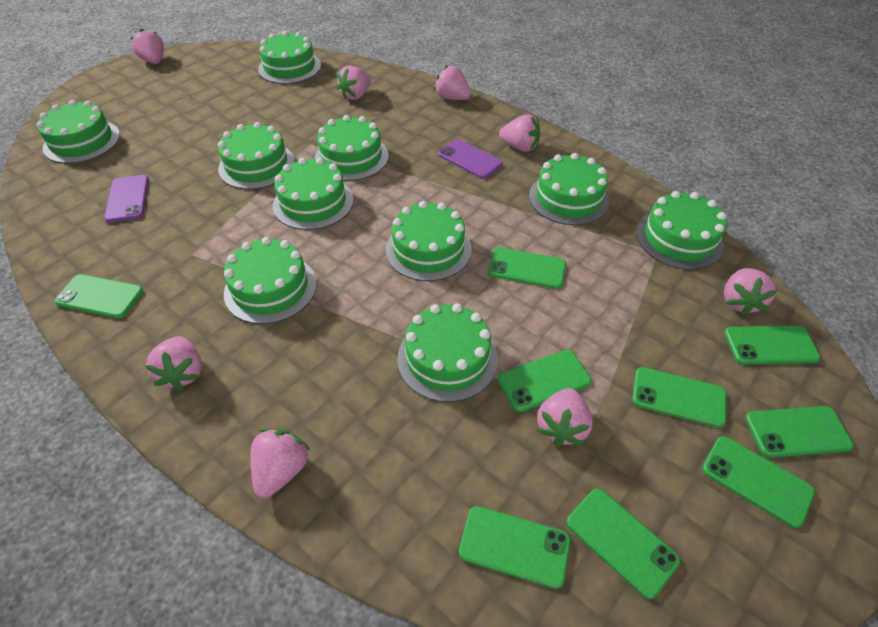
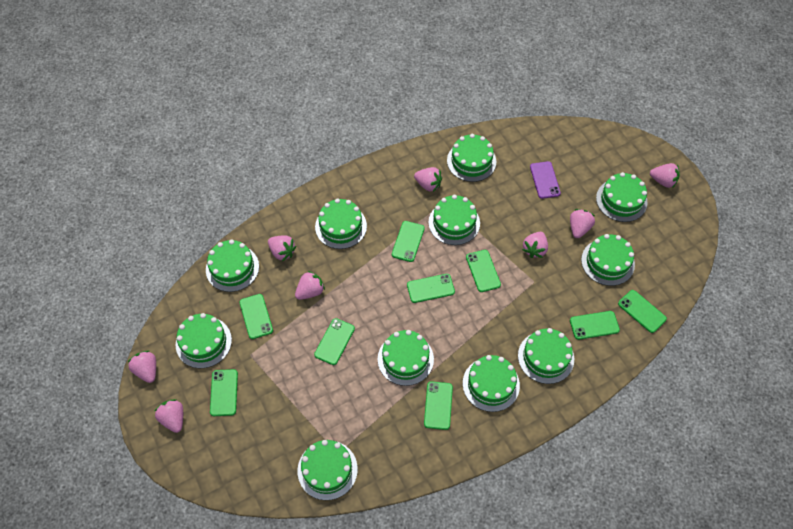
green cake: [36,100,120,163] [218,122,295,189] [224,237,317,324] [258,31,321,84] [273,157,353,230] [314,115,389,181] [386,201,472,281] [397,304,498,402] [529,153,609,225] [636,191,726,270] = 10 -> [176,313,232,368] [206,240,259,292] [297,440,358,500] [315,198,367,249] [378,330,434,386] [429,195,480,245] [447,134,497,182] [463,355,520,412] [518,328,574,384] [581,234,635,286] [596,172,648,222] = 11
purple phone: [104,175,149,223] [438,139,503,179] = 2 -> [530,161,561,199] = 1

